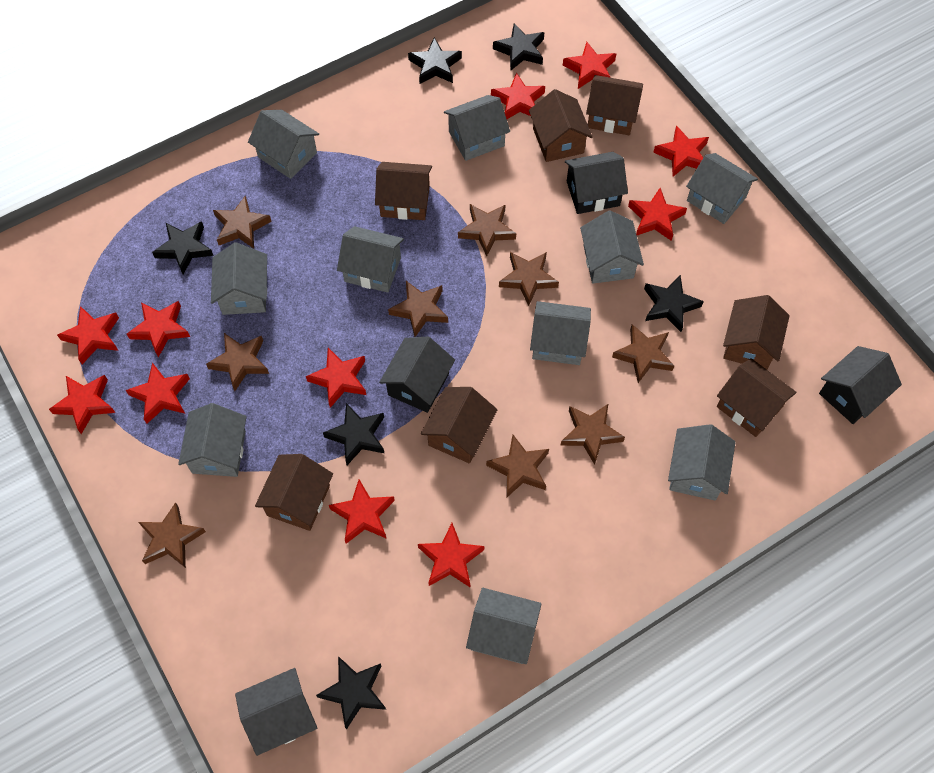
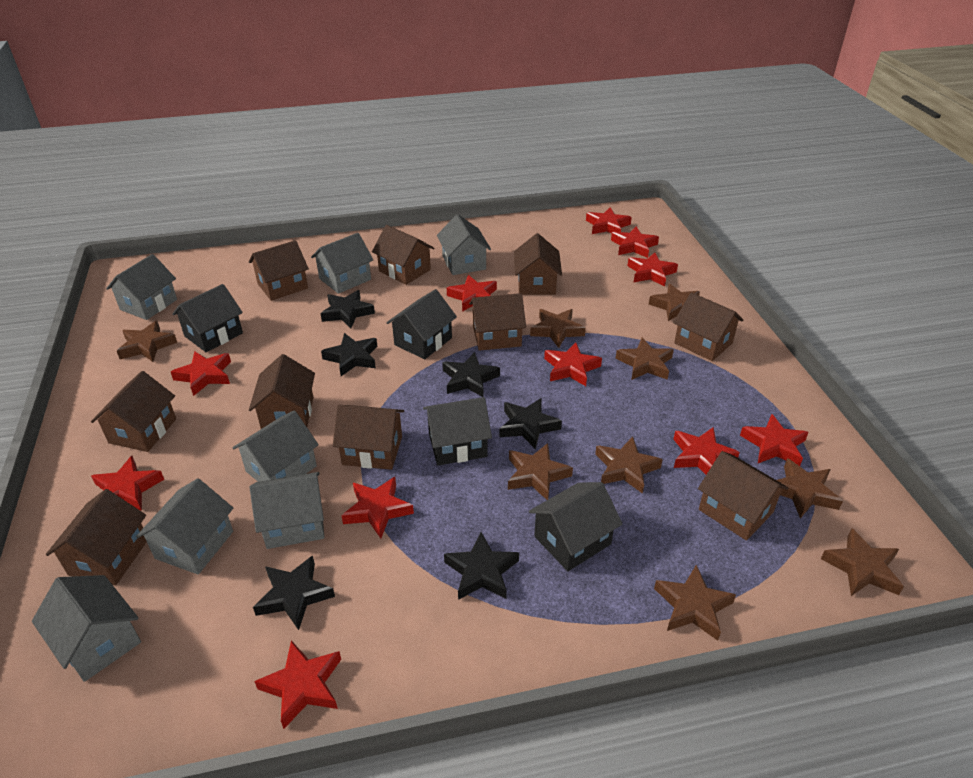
brown house: [255,454,333,531] [375,162,432,220] [421,387,498,463] [529,89,593,162] [586,75,643,135] [717,358,797,437] [723,295,790,369] = 7 -> [46,489,147,586] [91,371,176,452] [249,240,309,301] [249,354,315,429] [333,405,404,470] [372,225,434,285] [469,293,526,351] [514,233,562,295] [673,292,743,361] [698,451,788,541] = 10
grey house: [178,403,247,477] [211,242,267,315] [248,110,319,179] [337,226,404,293] [444,95,510,161] [466,588,542,664] [530,301,591,365] [580,210,644,284] [668,424,736,500] [686,153,758,224] = 10 -> [32,575,141,682] [106,254,177,320] [136,478,233,575] [233,410,319,482] [250,472,325,549] [311,233,373,294] [437,214,491,275] = 7

